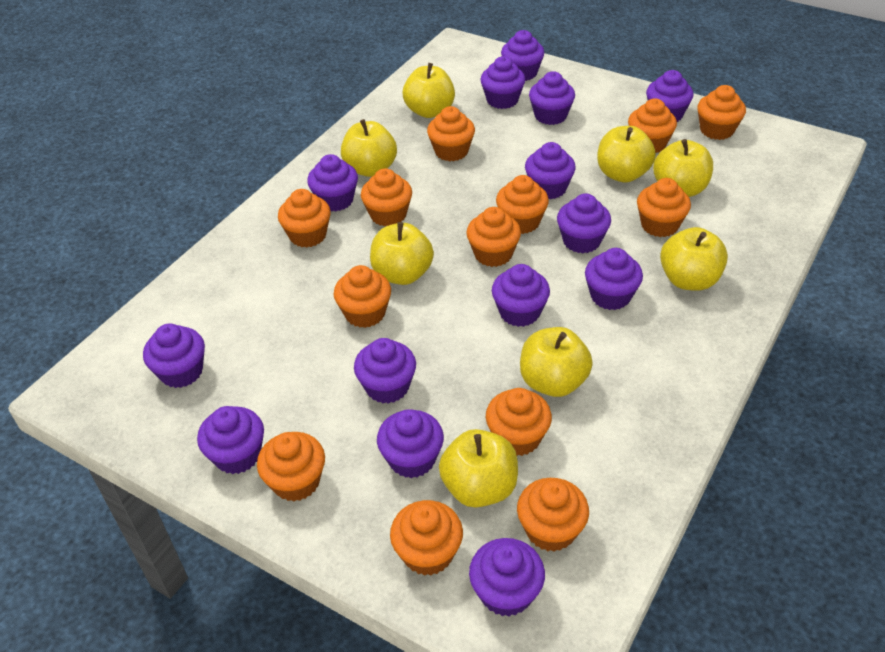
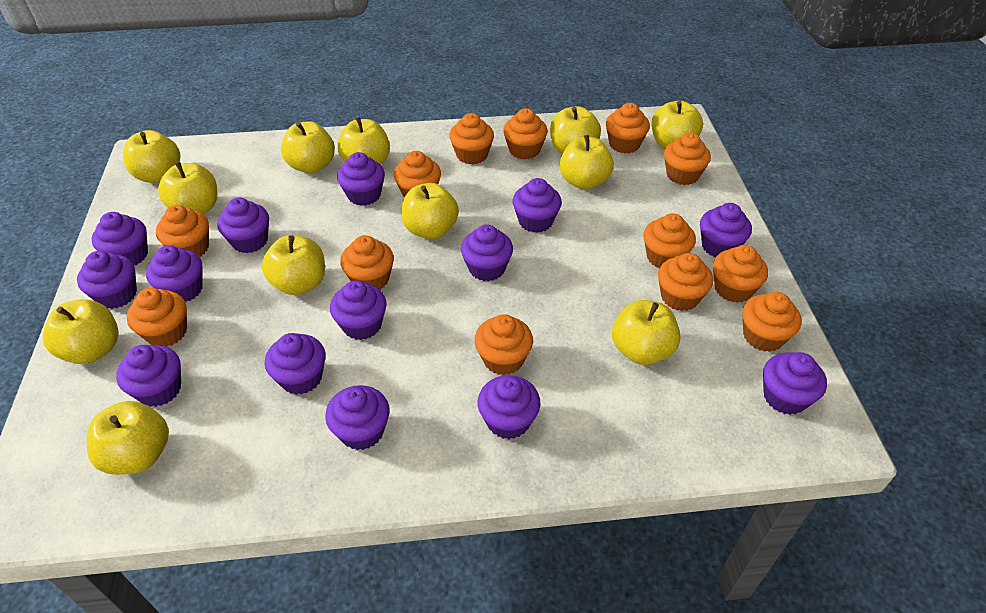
yellow apple: [341,119,397,177] [370,222,434,285] [403,63,455,118] [439,429,518,507] [520,327,593,397] [597,126,656,183] [653,139,713,197] [660,227,728,291] = 8 -> [43,299,119,364] [87,401,169,475] [123,130,181,183] [158,162,217,214] [262,235,325,295] [281,121,335,174] [337,117,390,165] [401,183,459,239] [550,106,601,154] [560,135,614,190] [612,300,681,365] [651,101,703,149] = 12

